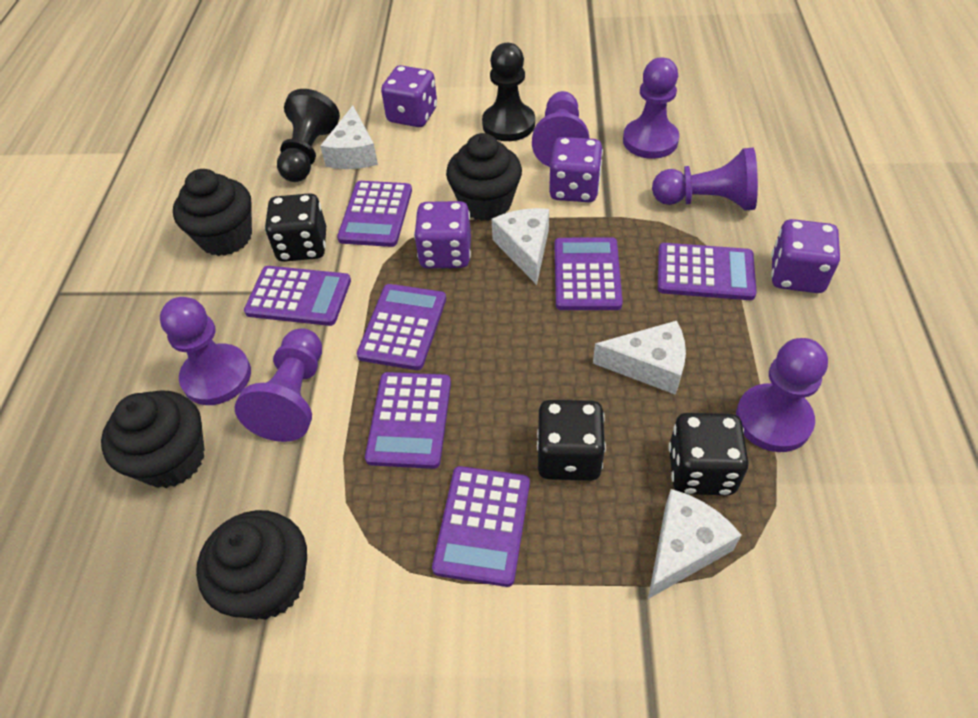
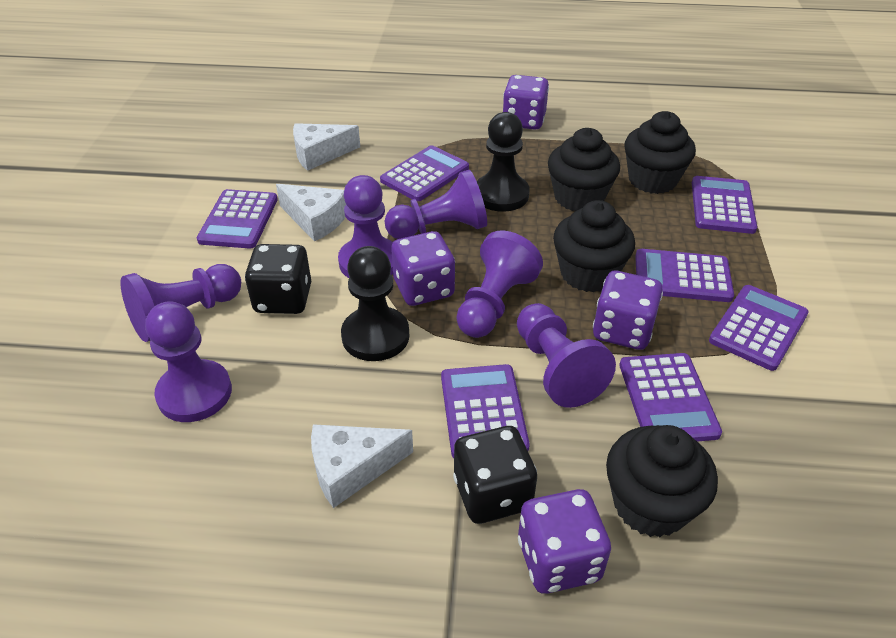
black dice: [265,193,326,262] [537,400,606,481] [669,413,749,495] = 3 -> [245,244,311,314] [453,426,537,524] = 2
white cheese: [320,106,378,169] [491,208,549,285] [593,321,686,395] [648,489,741,599] = 4 -> [276,184,346,242] [293,123,360,171] [311,424,413,508] = 3

